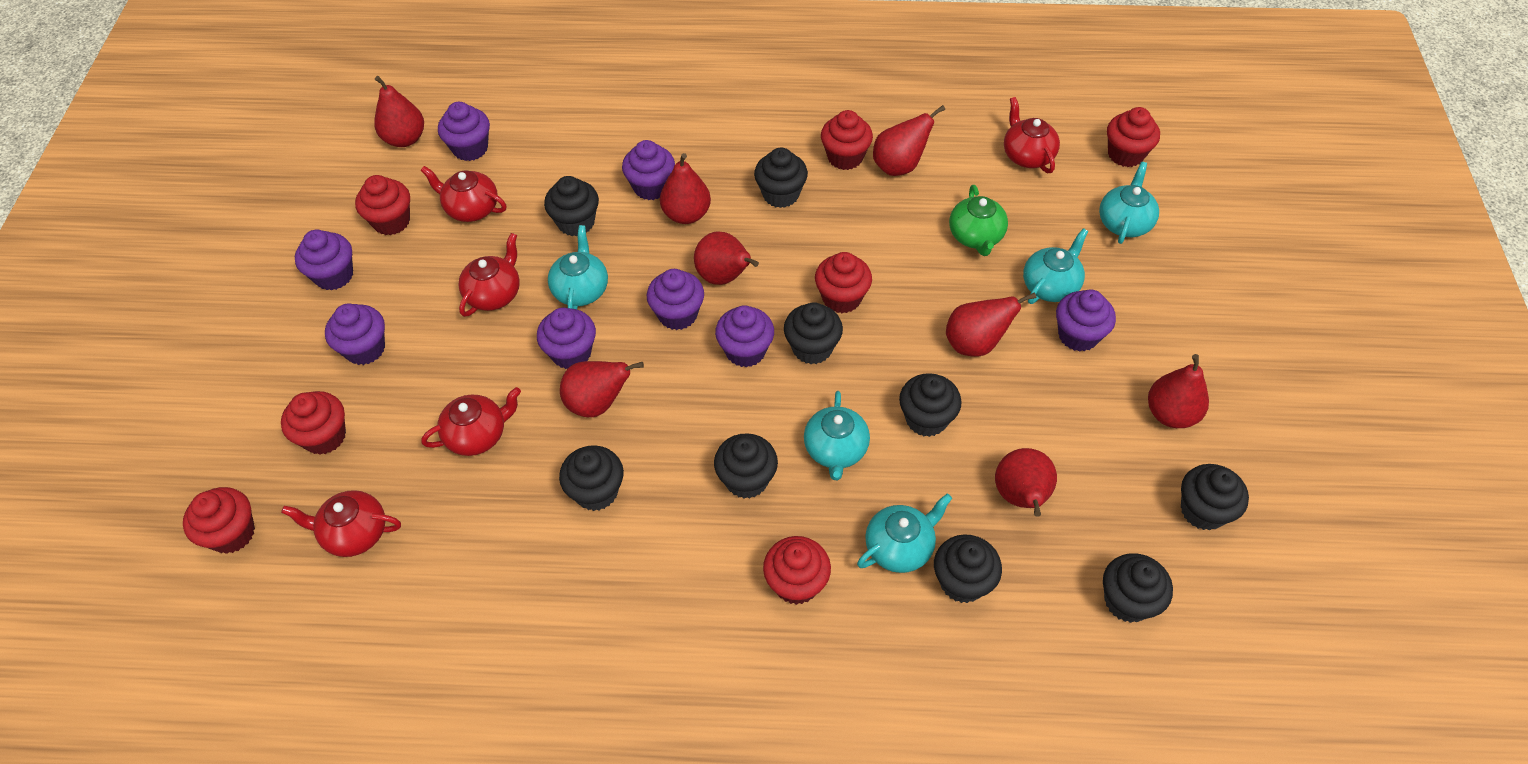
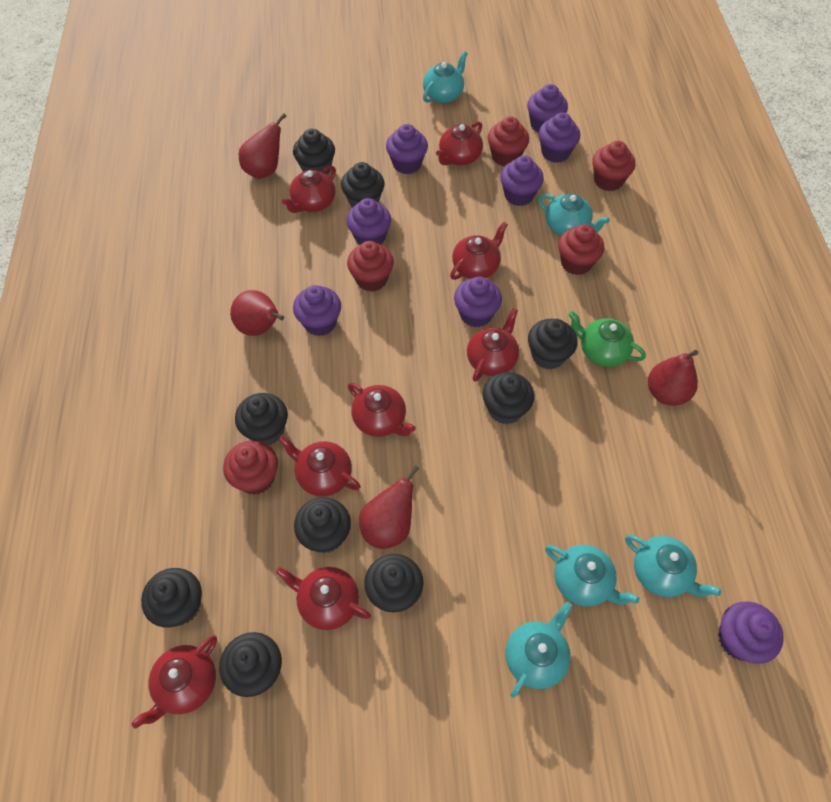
red cupcake: [183,487,255,554] [281,391,346,455] [355,175,410,235] [763,536,831,605] [815,252,872,313] [821,110,873,170] [1107,107,1160,167] = 7 -> [223,440,278,495] [347,241,394,292] [487,116,529,166] [558,224,604,275] [592,141,635,191] = 5
red pear: [374,76,424,147] [560,361,644,417] [660,153,711,224] [694,231,759,285] [873,105,945,176] [946,292,1036,356] [995,448,1057,517] [1148,354,1209,428] = 8 -> [230,290,284,336] [239,113,287,179] [359,465,420,549] [648,350,698,406] = 4
red teapot: [281,490,401,557] [420,166,506,222] [421,387,521,456] [458,233,520,317] [1004,97,1060,173] = 5 -> [132,636,217,729] [276,567,371,630] [278,435,361,497] [282,166,336,213] [348,383,416,437] [436,121,483,165] [450,222,508,280] [467,308,519,381] = 8

